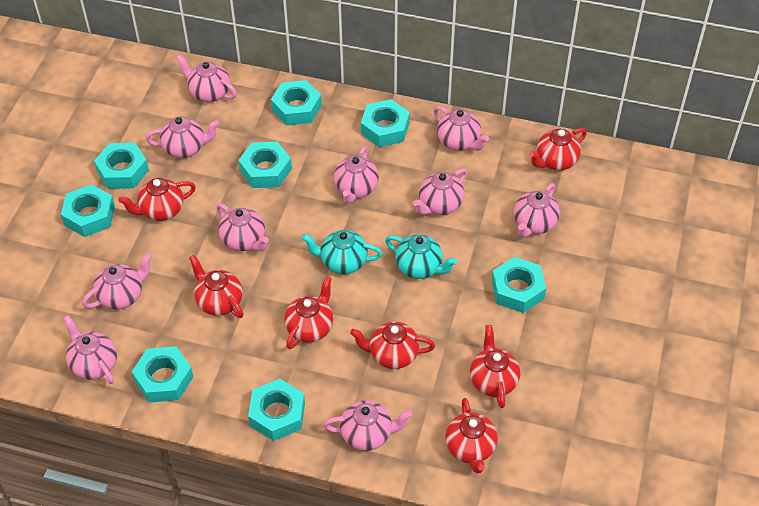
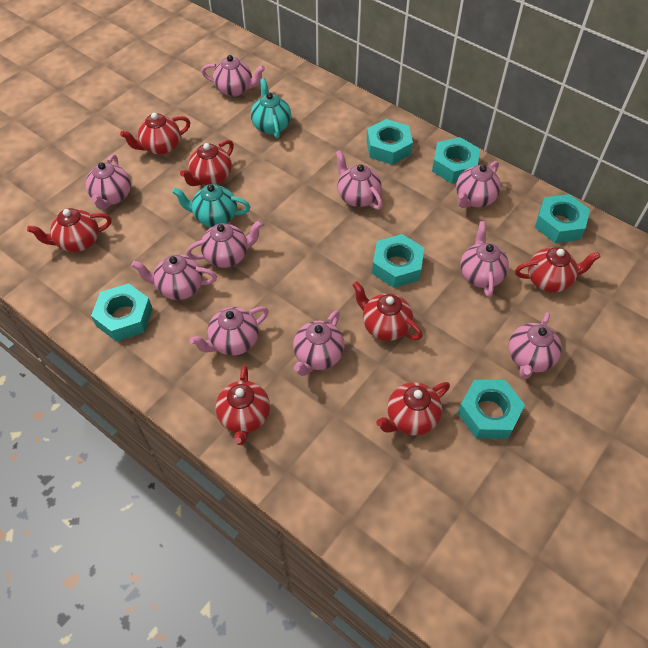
turquoise nut: [61,184,115,237] [94,143,149,189] [132,346,193,403] [238,142,292,188] [248,379,305,441] [271,80,322,126] [361,99,410,147] [492,257,546,313] = 8 -> [91,283,153,341] [367,119,413,165] [372,234,424,288] [432,137,480,184] [458,380,525,439] [535,194,590,243] = 6

